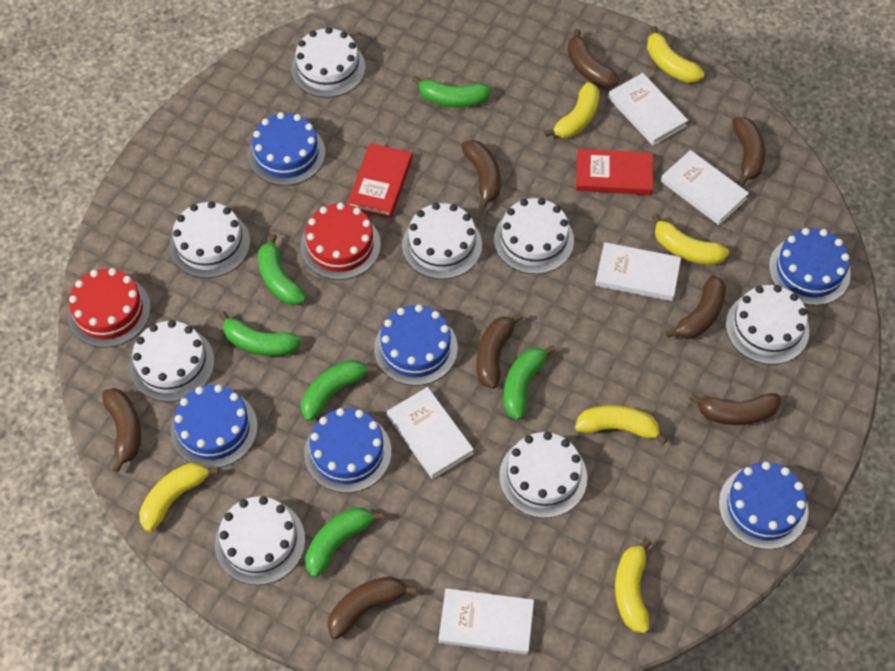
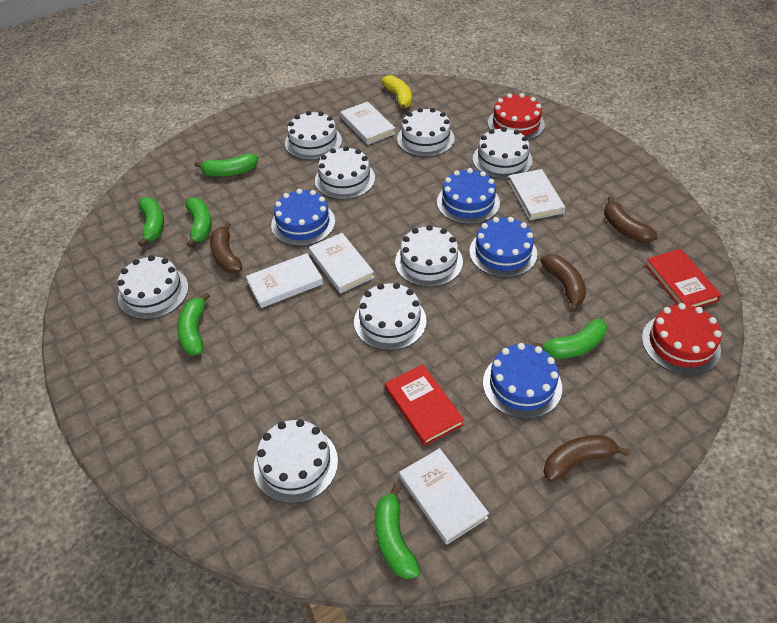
blue cake: [171,385,258,469] [248,112,325,186] [304,408,391,493] [374,304,458,386] [719,462,808,549] [769,228,851,306] = 6 -> [271,189,335,246] [437,168,500,224] [469,217,537,278] [483,343,562,419] = 4
brown banana: [102,388,141,473] [327,576,417,639] [461,140,501,210] [476,313,523,389] [567,29,620,88] [666,275,726,339] [689,393,781,425] [732,117,766,186] = 8 -> [210,222,243,273] [541,254,586,312] [544,435,630,482] [604,196,658,243] = 4
yellow banana: [139,463,219,532] [544,82,599,138] [575,405,668,445] [615,538,652,633] [647,26,704,83] [652,213,729,265] = 6 -> [381,75,412,111] = 1

